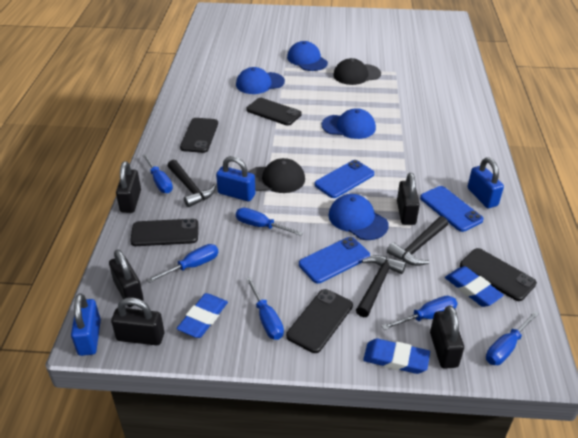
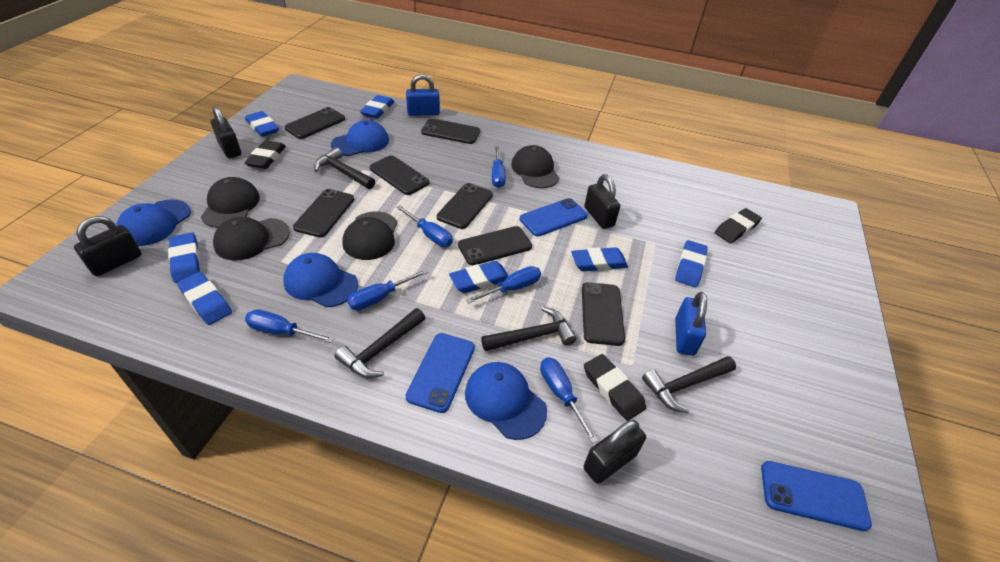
black cap: [248,158,305,193] [333,58,381,85] = 2 -> [201,177,260,228] [213,217,290,261] [342,211,397,260] [511,145,559,188] = 4
black eraser: none = 0 -> [244,140,286,169] [584,354,646,421] [715,208,762,243] = 3
black hammer: [168,159,216,207] [356,255,406,317] [387,216,448,266] = 3 -> [314,147,375,189] [334,308,425,378] [481,307,577,352] [642,356,736,413] = 4
black padlock: [109,249,144,307] [111,297,164,345] [116,161,141,213] [397,173,420,225] [430,306,464,369] = 5 -> [74,216,142,276] [211,106,241,158] [584,174,620,229] [584,420,646,484] = 4
black phone: [130,219,199,246] [180,118,218,153] [246,98,302,126] [286,289,353,353] [460,248,537,301] = 5 -> [284,107,345,139] [293,189,354,237] [370,155,430,195] [421,118,480,144] [437,183,493,229] [458,226,532,265] [582,282,625,346] = 7
blue eraser: [177,293,228,338] [363,338,430,374] [445,266,504,307] = 3 -> [168,232,200,283] [177,272,232,325] [245,111,279,137] [360,95,394,119] [449,261,509,293] [571,247,628,272] [675,240,708,287] = 7
blue padlock: [71,293,101,356] [216,156,255,202] [467,157,504,208] = 3 -> [406,74,440,116] [675,292,707,356] = 2

